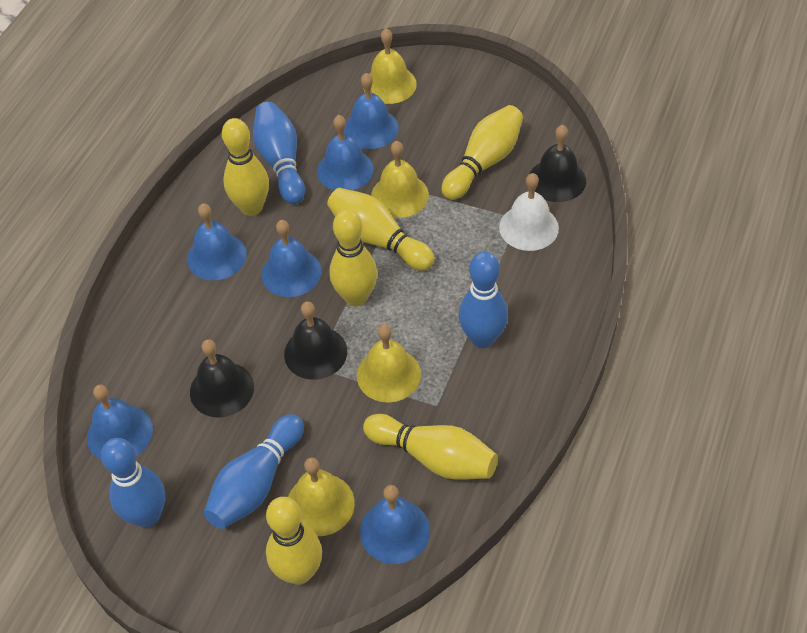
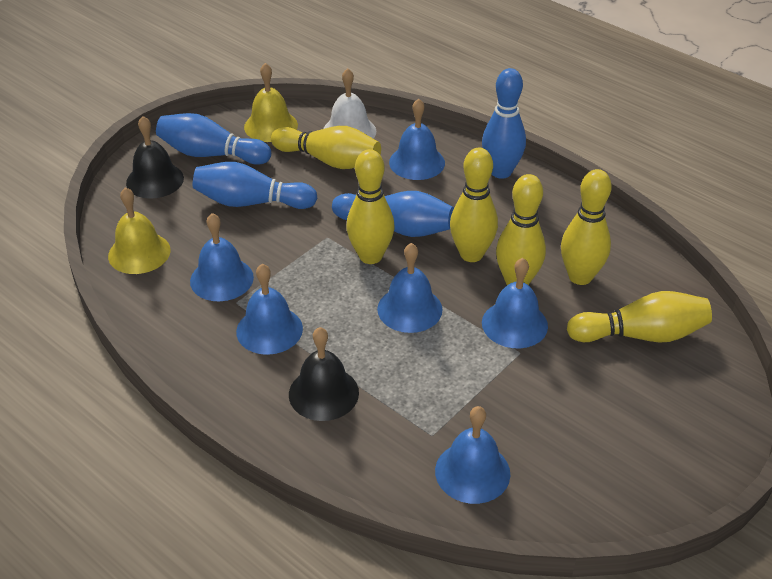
black bell: [190,339,254,418] [284,301,347,380] [530,125,586,202] = 3 -> [126,116,184,199] [289,327,359,421] = 2
yellow bell: [288,457,355,536] [357,324,421,403] [363,28,417,104] [371,141,429,218] = 4 -> [108,187,171,274] [244,63,298,142] = 2

